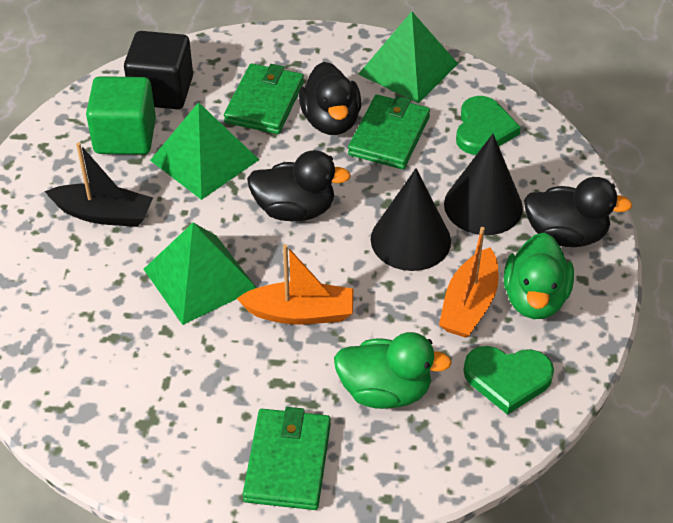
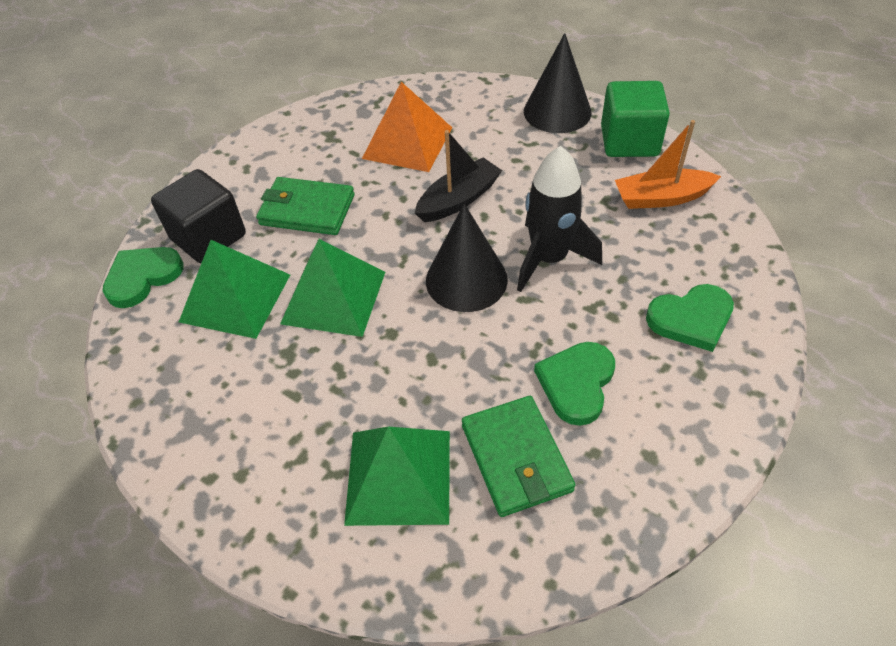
black duck: [247,150,351,221] [299,62,362,135] [524,177,633,247] = 3 -> none = 0
black rocket: none = 0 -> [517,146,602,292] = 1
green duck: [334,332,452,409] [504,232,574,319] = 2 -> none = 0
green heart: [456,96,521,155] [463,346,554,415] = 2 -> [103,247,183,308] [534,342,615,426] [646,284,734,352] = 3
green wallet: [224,63,304,134] [243,407,331,510] [348,94,430,169] = 3 -> [256,177,354,235] [462,396,575,517] = 2
orange boat: [236,244,353,324] [439,227,499,338] = 2 -> [615,120,721,209] = 1
orange pyramid: none = 0 -> [362,82,452,172] = 1

